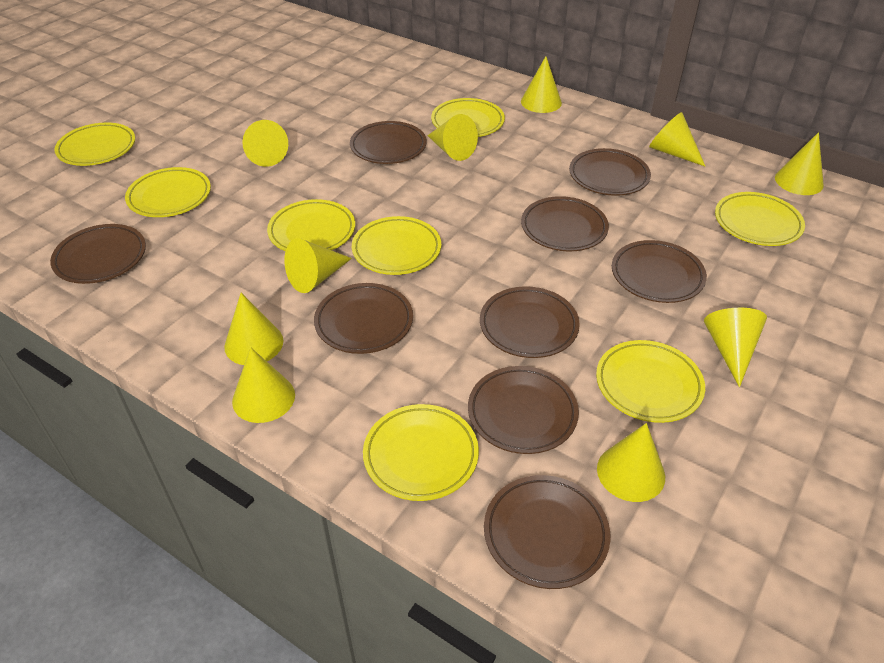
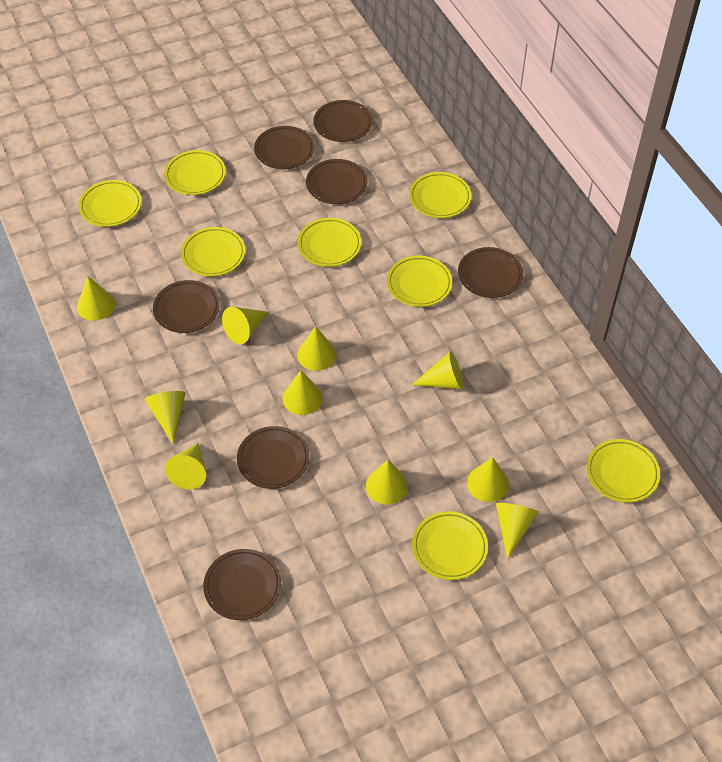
brown plate: [50,224,146,284] [314,283,413,354] [350,121,427,164] [468,366,579,454] [480,286,580,358] [484,475,610,589] [521,196,609,251] [569,148,651,196] [612,240,707,303] = 9 -> [153,280,220,333] [203,549,281,620] [237,426,309,489] [254,126,314,169] [306,159,367,204] [313,100,373,142] [458,247,523,298] = 7

